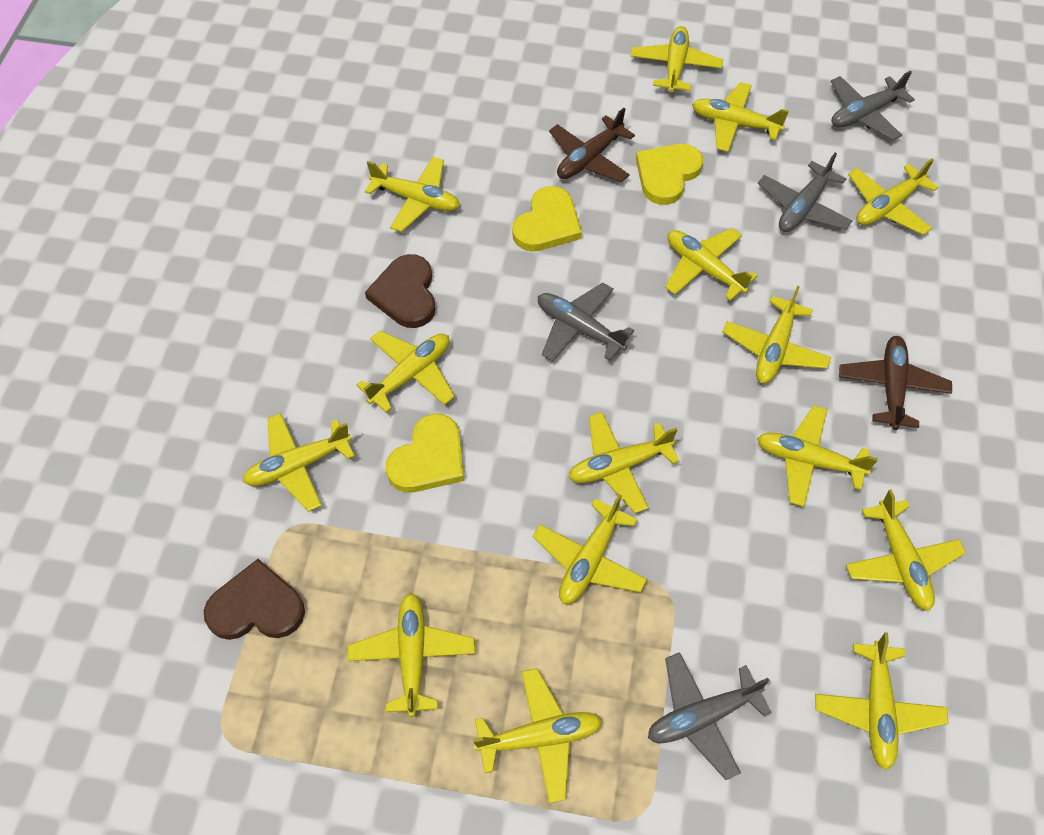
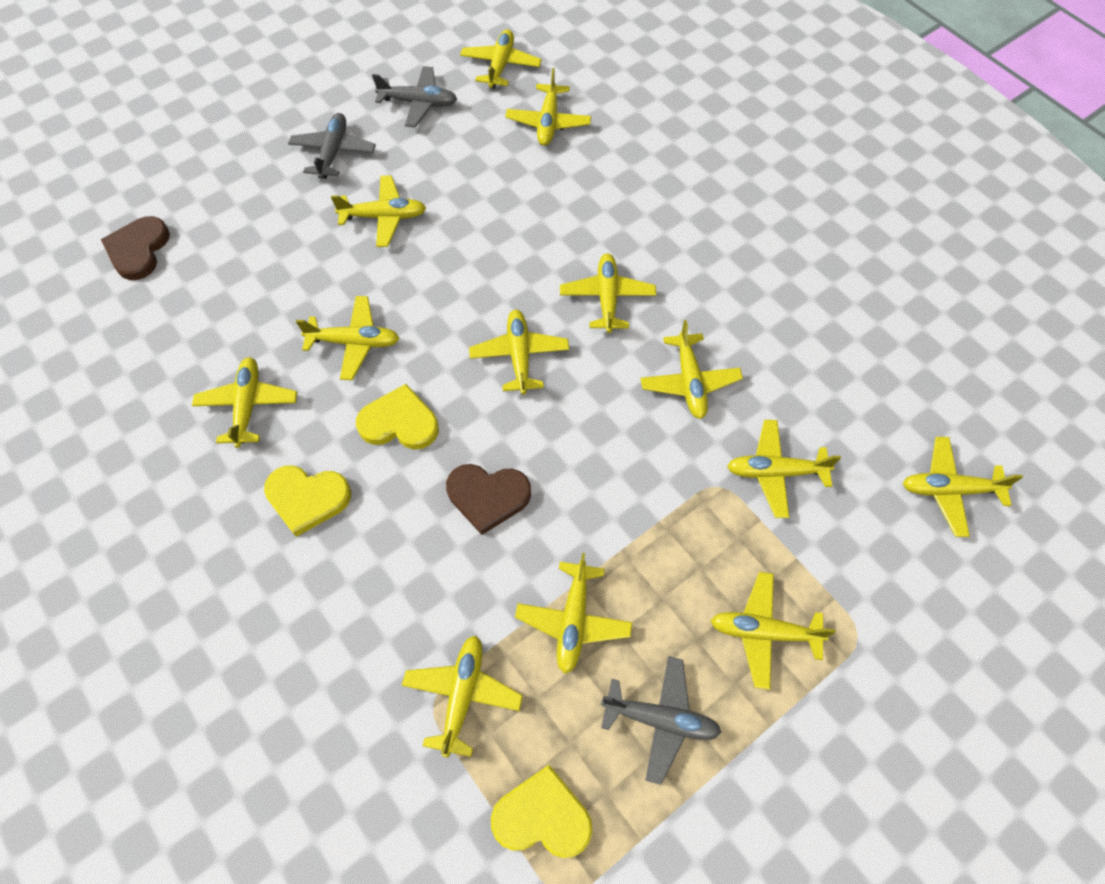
brown plane: [549,108,635,182] [839,336,952,430] = 2 -> none = 0
grey plane: [538,283,634,362] [648,652,772,780] [758,152,852,232] [831,71,915,140] = 4 -> [288,113,376,179] [372,66,457,127] [601,656,722,785] = 3
yellow plane: [243,413,355,512] [348,593,475,717] [356,331,455,413] [365,156,460,232] [473,668,602,803] [532,494,647,604] [568,412,679,513] [630,26,723,93] [665,228,757,301] [692,82,789,152] [722,286,831,384] [757,405,878,507] [815,632,949,770] [846,490,966,611] [848,159,938,235] = 15 -> [192,357,297,448] [296,296,399,380] [331,175,426,247] [402,635,523,758] [460,29,542,89] [469,310,569,395] [505,68,591,146] [515,553,632,674] [560,253,656,333] [640,320,743,419] [711,572,836,690] [727,420,841,518] [902,437,1023,537] = 13

